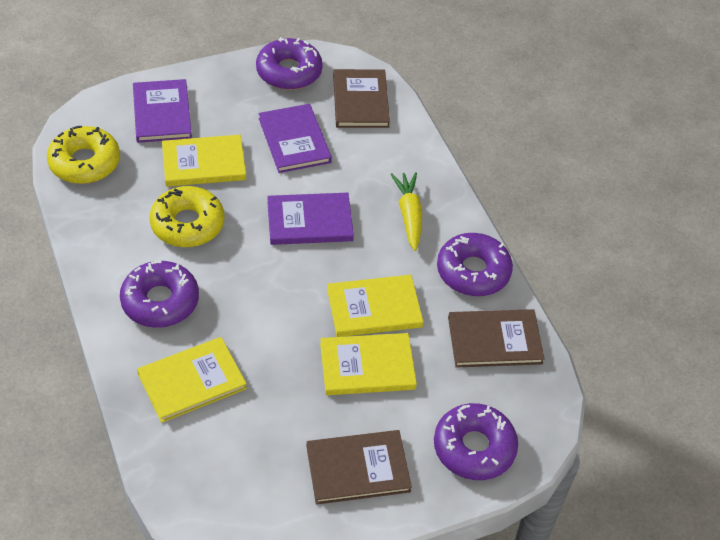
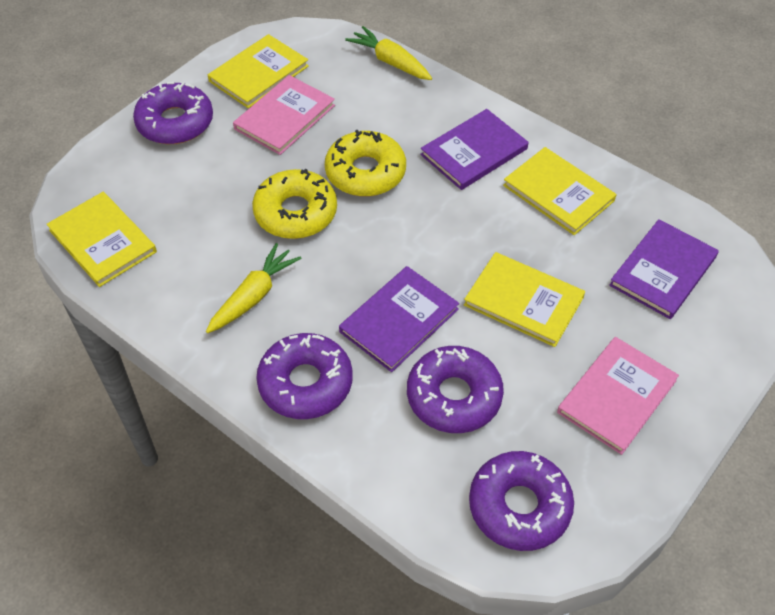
brown book: [306,430,412,505] [333,69,390,128] [448,309,545,368] = 3 -> none = 0
pink book: none = 0 -> [233,75,335,155] [557,337,679,455] = 2
yellow carrot: [390,172,422,251] = 1 -> [206,243,301,333] [345,26,432,80] = 2

